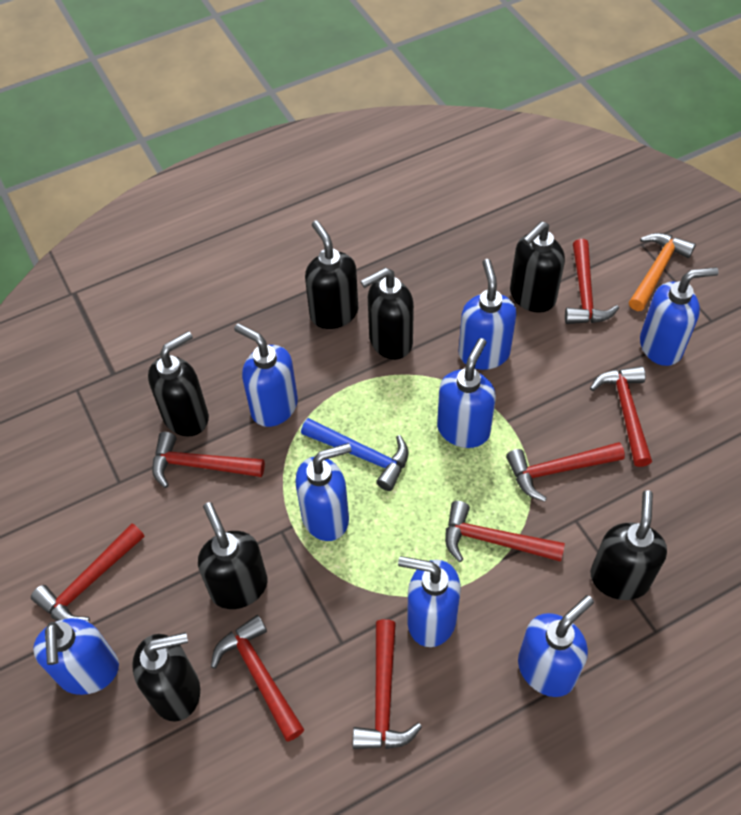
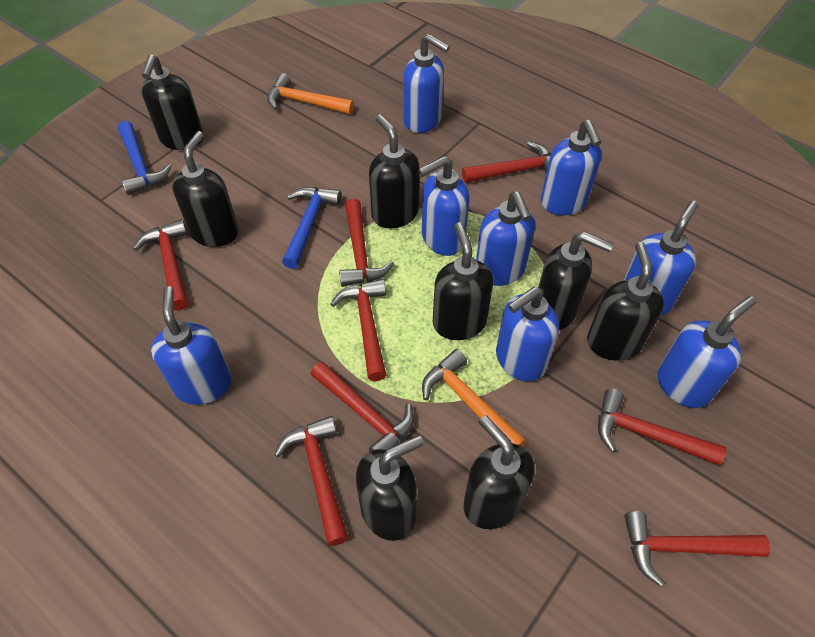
black soap dispenser: [132,632,200,722] [148,331,209,437] [198,502,267,609] [305,220,358,329] [361,268,414,360] [510,221,565,313] [591,490,667,600] = 7 -> [141,54,204,150] [172,131,239,247] [356,435,424,541] [369,114,420,228] [433,222,494,340] [464,415,535,529] [538,232,613,330] [587,242,664,361] = 8
blue hammer: [301,418,409,491] = 1 -> [118,121,172,195] [282,187,341,269] = 2
orange hammer: [629,233,696,311] = 1 -> [267,73,354,114] [422,349,526,446] = 2

